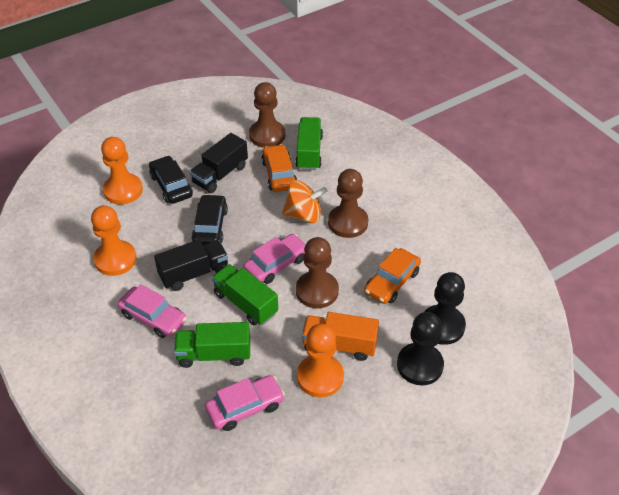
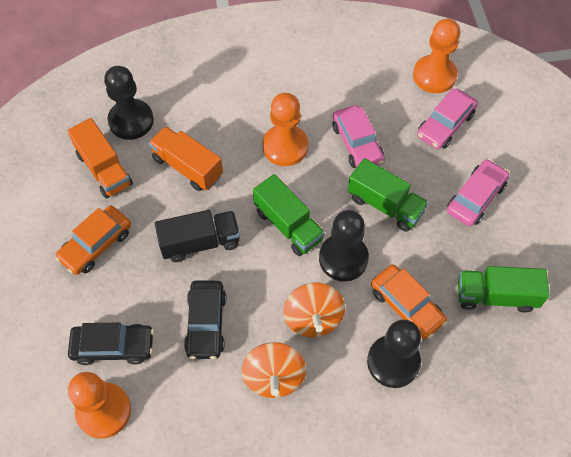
black pawn: [397,312,444,385] [424,272,466,345] = 2 -> [104,66,154,140] [319,210,369,281] [367,320,421,388] = 3
black truck: [154,240,228,291] [190,133,248,193] = 2 -> [155,210,240,262] = 1
brown pawn: [249,82,285,148] [296,237,339,309] [328,169,368,238] = 3 -> none = 0
orange spinning top: [282,180,327,223] = 1 -> [242,342,306,398] [283,282,345,338] = 2
orange truck: [302,312,379,361] = 1 -> [67,118,133,198] [149,126,223,191] = 2

